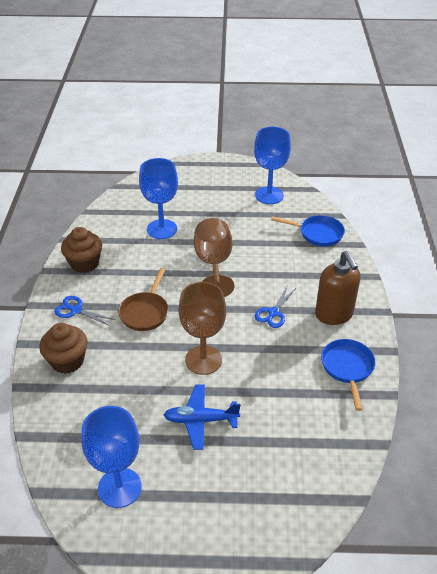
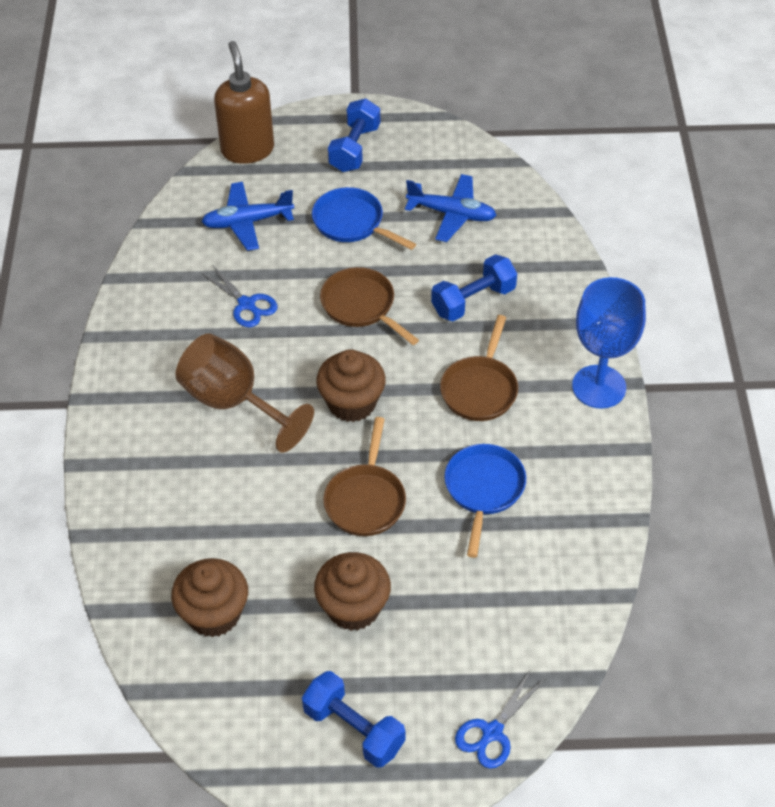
blue dumbbell: none = 0 -> [302,671,405,768] [328,99,380,172] [431,254,517,321] = 3
blue goblet: [81,406,142,508] [139,158,178,239] [254,127,291,204] = 3 -> [572,277,646,409] = 1
blue plane: [164,384,241,450] = 1 -> [201,182,294,251] [405,174,497,242] = 2
brown cupcake: [39,323,87,374] [61,227,102,273] = 2 -> [171,558,248,637] [314,552,391,631] [316,350,386,422] = 3
brown goblet: [178,282,226,375] [194,218,234,297] = 2 -> [175,333,314,453] = 1
brown pan: [118,268,169,331] = 1 -> [320,267,419,345] [323,417,406,536] [440,315,518,421] = 3

